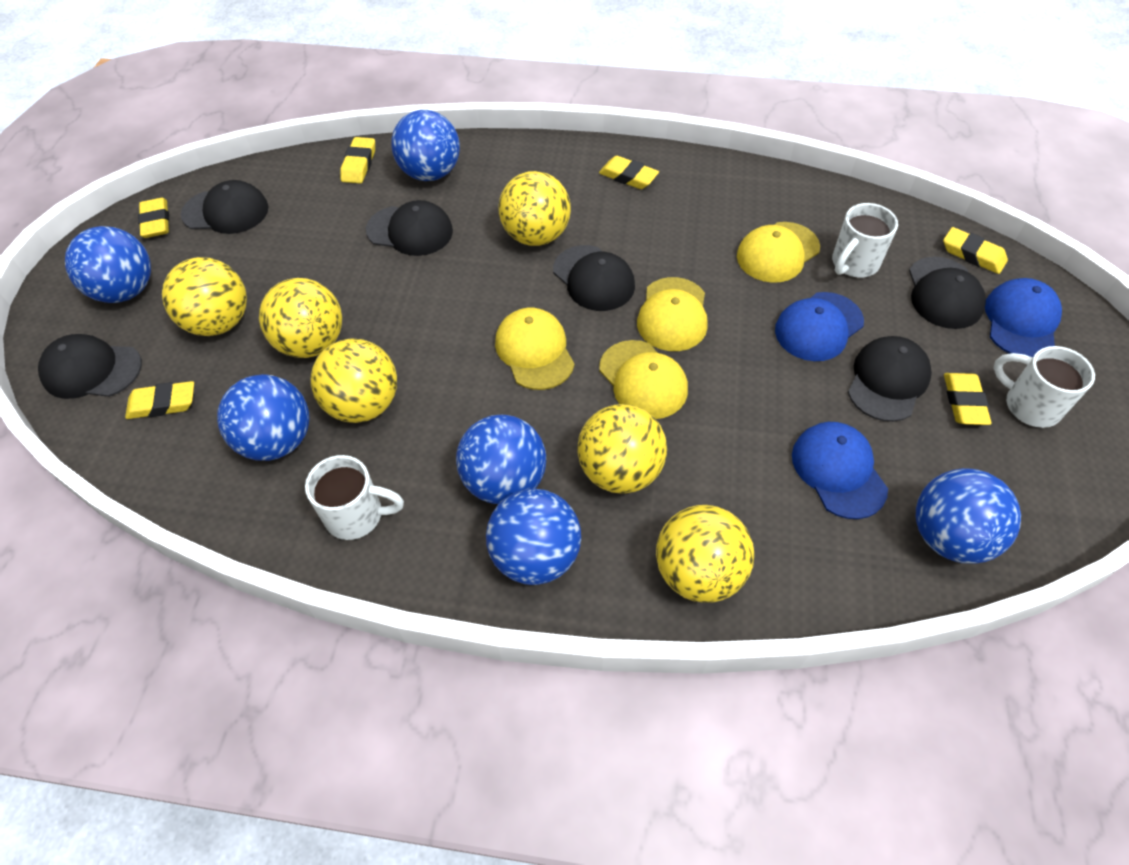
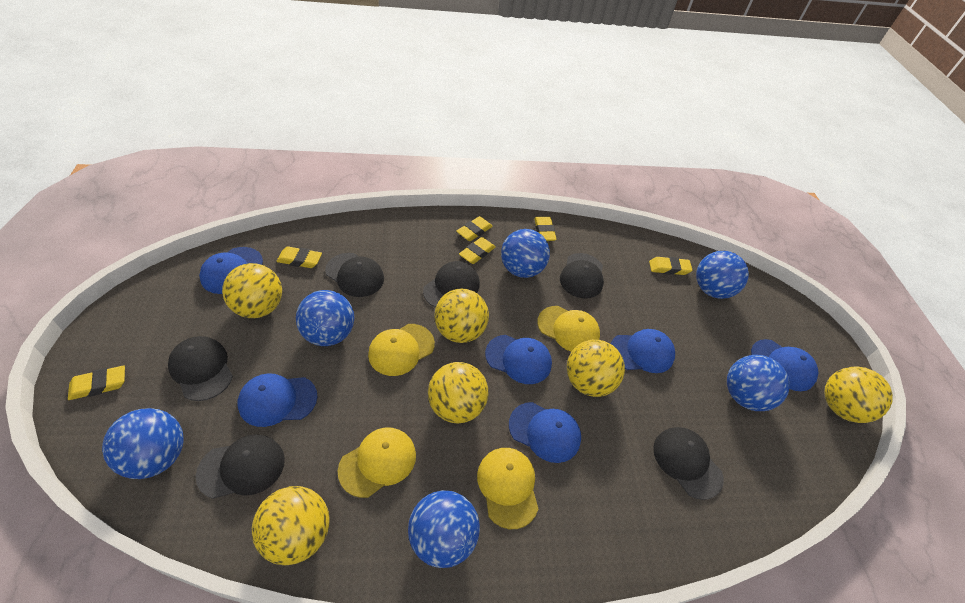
blue cap: [775,292,864,361] [792,422,888,519] [985,278,1062,357] = 3 -> [199,247,263,294] [238,373,318,427] [485,335,552,384] [509,402,581,463] [611,329,675,373] [751,339,818,391] = 6
white mug: [305,455,404,540] [832,203,898,278] [993,346,1095,428] = 3 -> none = 0

